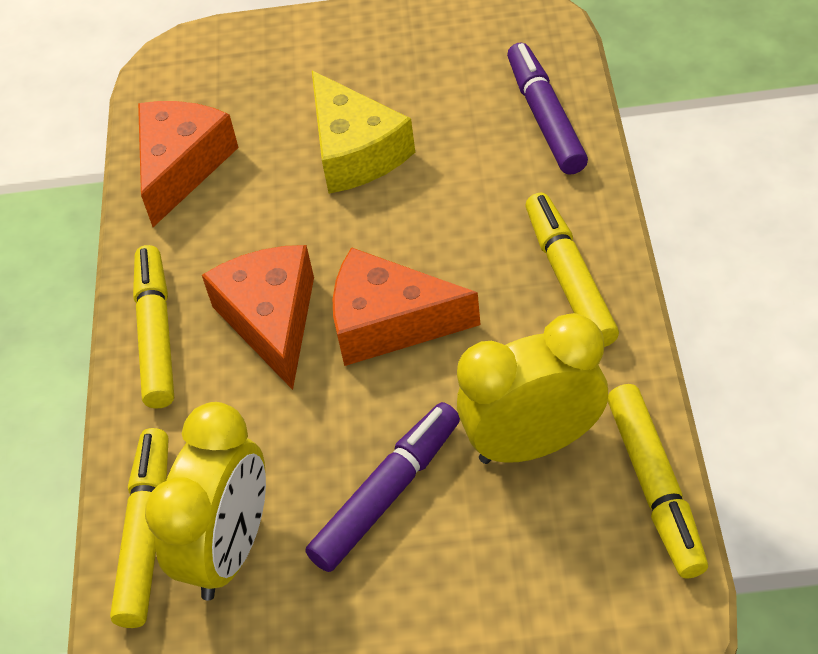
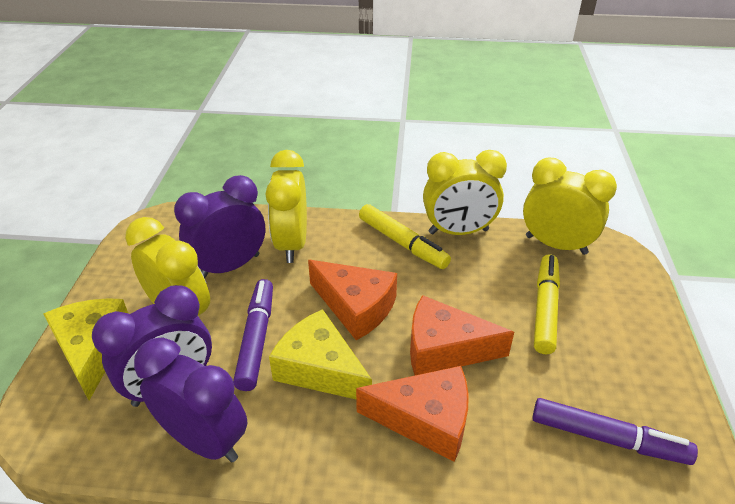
purple clock: none = 0 -> [92,285,212,407] [134,337,247,463] [174,175,265,278] = 3
yellow cheese: [312,71,415,194] = 1 -> [43,298,128,400] [269,309,372,399] = 2
yellow clock: [145,402,266,600] [457,313,608,464] = 2 -> [125,217,210,316] [266,150,307,263] [423,150,507,235] [523,158,617,255] = 4
yellow marker: [110,428,168,628] [133,245,174,409] [525,193,619,347] [608,384,708,579] = 4 -> [359,204,451,269] [534,254,560,354] = 2

